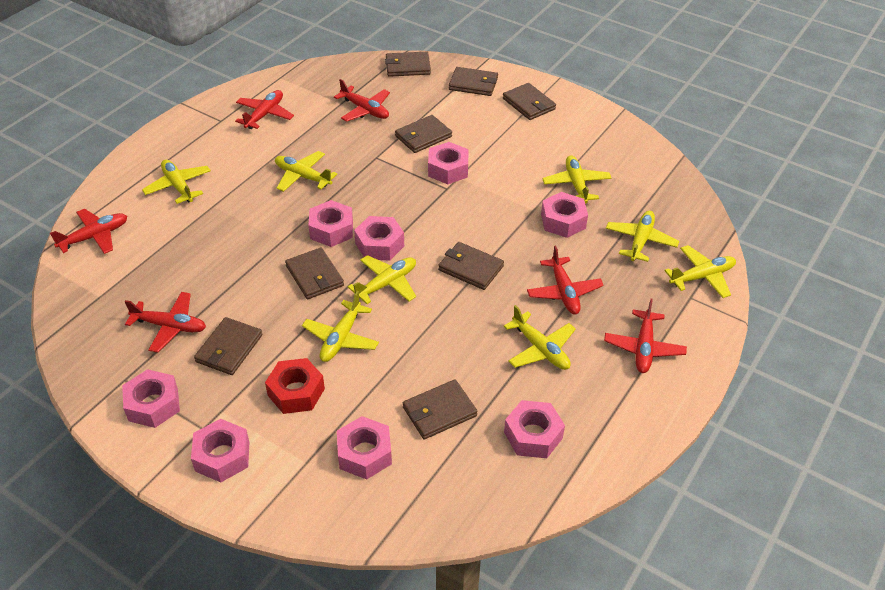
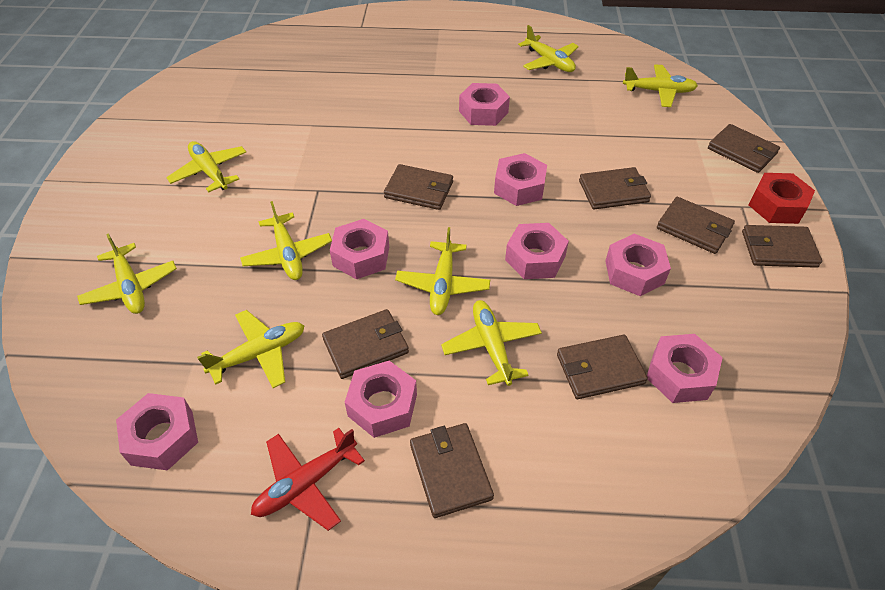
red plane: [50,209,127,254] [125,292,206,353] [235,90,294,129] [334,79,390,122] [527,245,604,314] [604,299,687,373] = 6 -> [251,428,365,531] = 1

